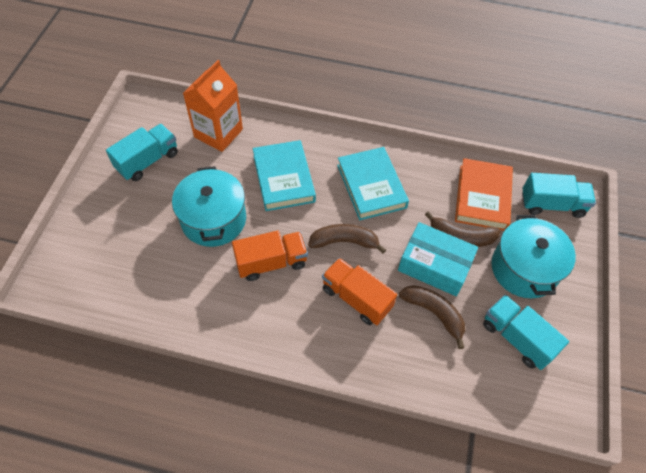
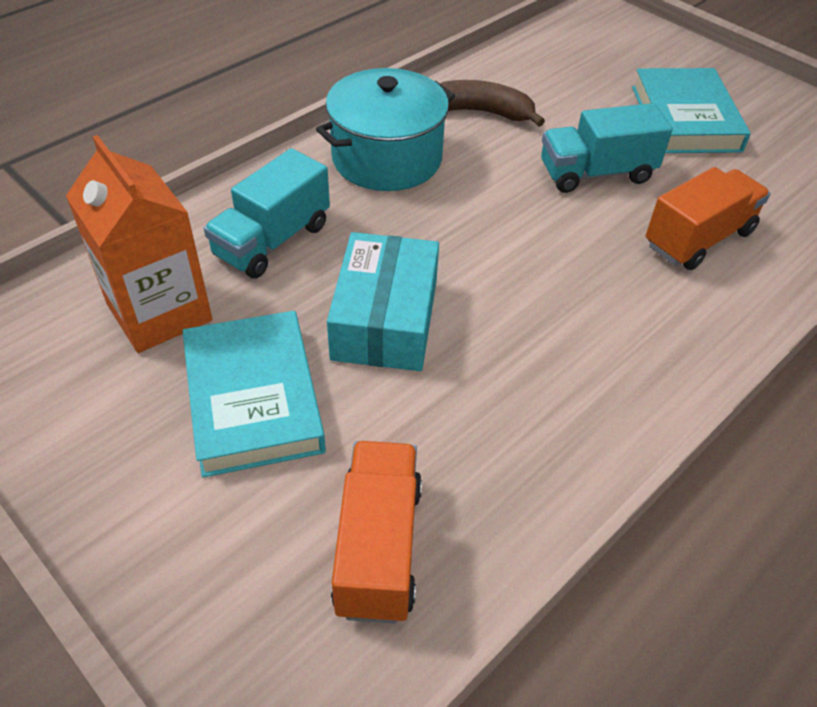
brown banana: [308,224,386,254] [399,285,465,349] [425,211,500,247] = 3 -> [440,80,545,127] = 1
orange book: [455,158,513,231] = 1 -> none = 0
turquoise pot: [172,166,246,247] [491,215,576,298] = 2 -> [316,68,455,191] = 1
turquoise truck: [106,124,178,181] [483,295,569,370] [522,173,596,218] = 3 -> [204,148,330,278] [541,103,673,193] = 2

